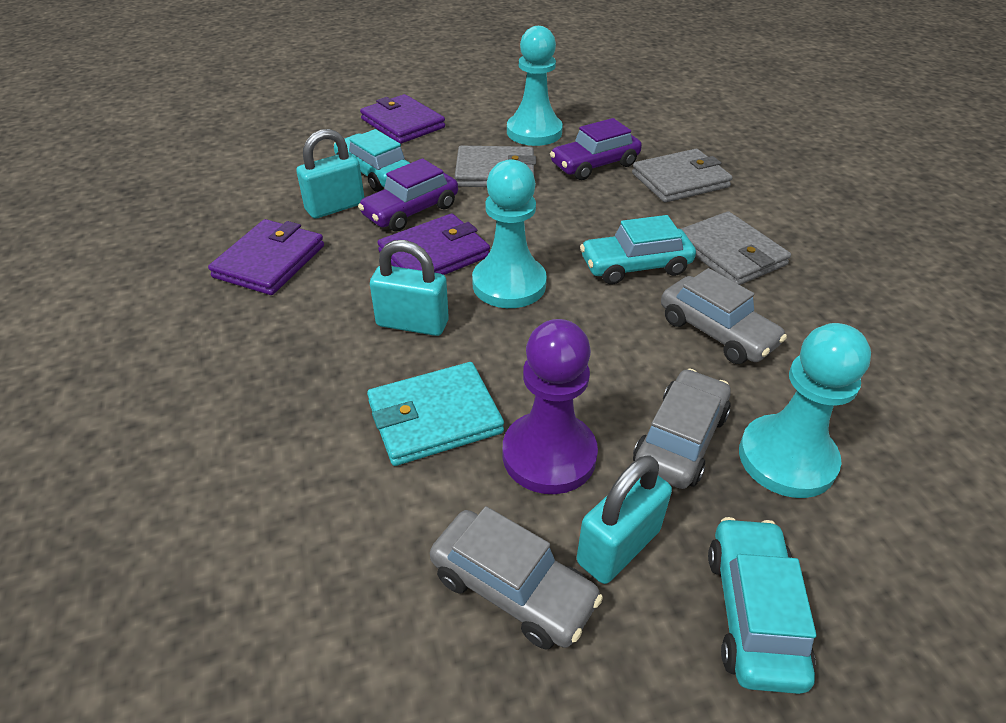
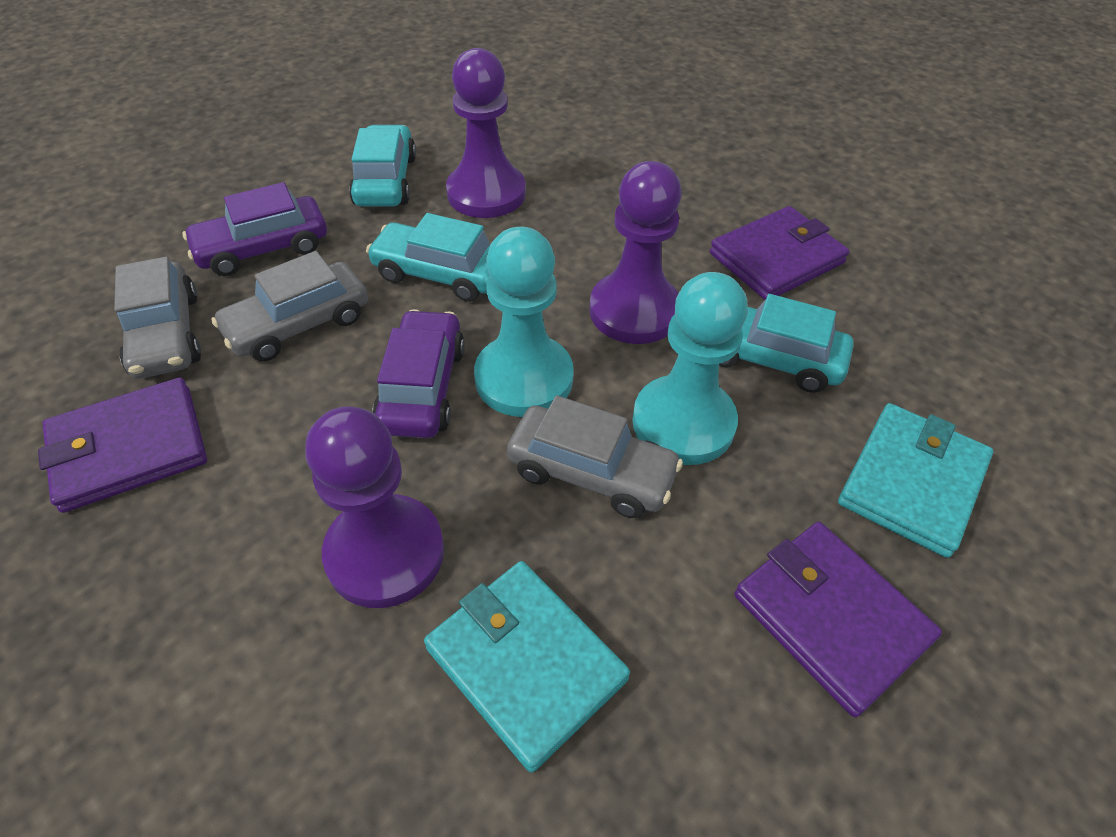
grey wallet: [455,146,536,187] [632,149,733,203] [681,211,791,285] = 3 -> none = 0
purple pawn: [502,319,598,494] = 1 -> [305,406,444,608] [446,48,526,218] [589,161,682,344] = 3
turquoise padlock: [296,129,365,219] [370,240,449,336] [577,456,672,584] = 3 -> none = 0
turquoise pawn: [472,159,547,308] [507,26,563,146] [739,323,871,498] = 3 -> [474,227,574,417] [632,272,748,465] = 2
turquoise wallet: [367,362,504,466] = 1 -> [424,561,630,773] [838,403,993,558] = 2

